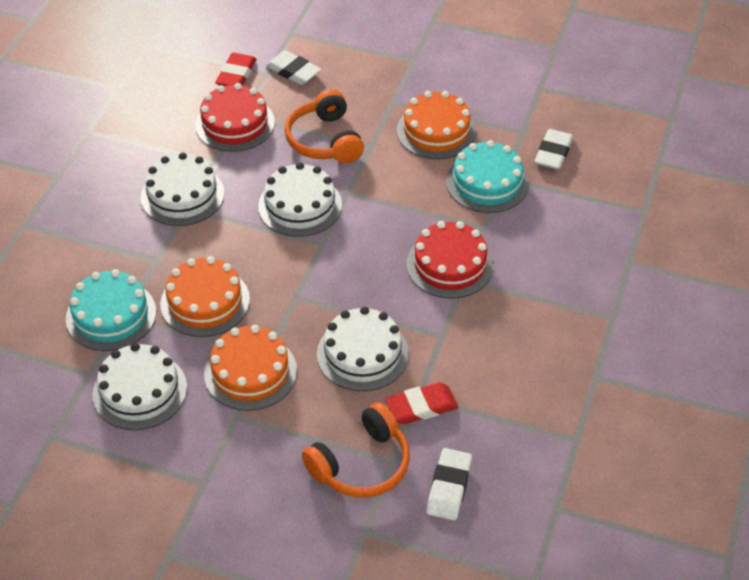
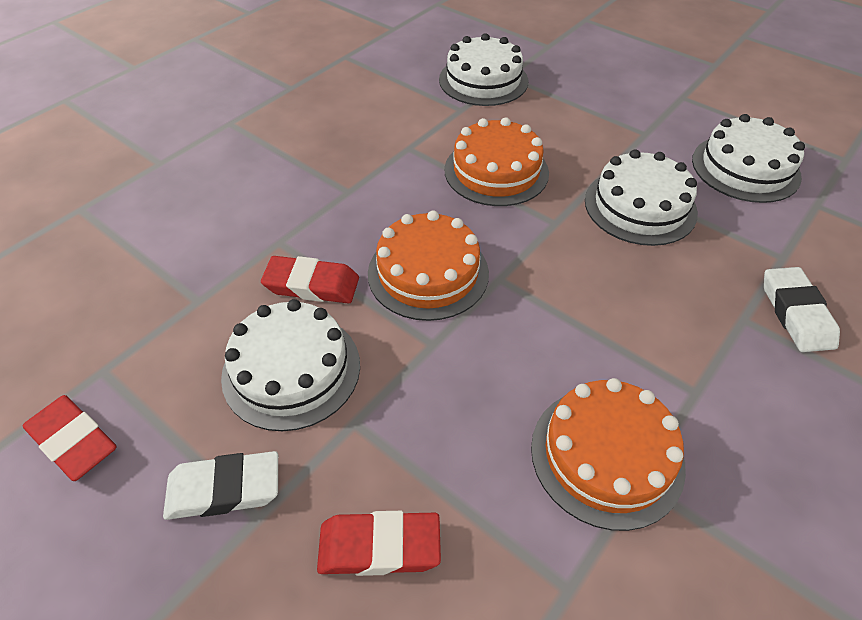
orange headphones: [285,89,364,163] [302,402,410,498] = 2 -> none = 0
red cake: [195,83,275,152] [407,221,494,299] = 2 -> none = 0
red eraser: [215,52,257,86] [385,382,459,424] = 2 -> [23,395,117,481] [261,256,359,303] [317,511,441,576] = 3
turquoise cake: [66,269,156,351] [446,140,529,213] = 2 -> none = 0
white eraser: [266,50,321,85] [426,448,472,520] [534,129,573,170] = 3 -> [163,451,278,520] [764,267,840,352] = 2

